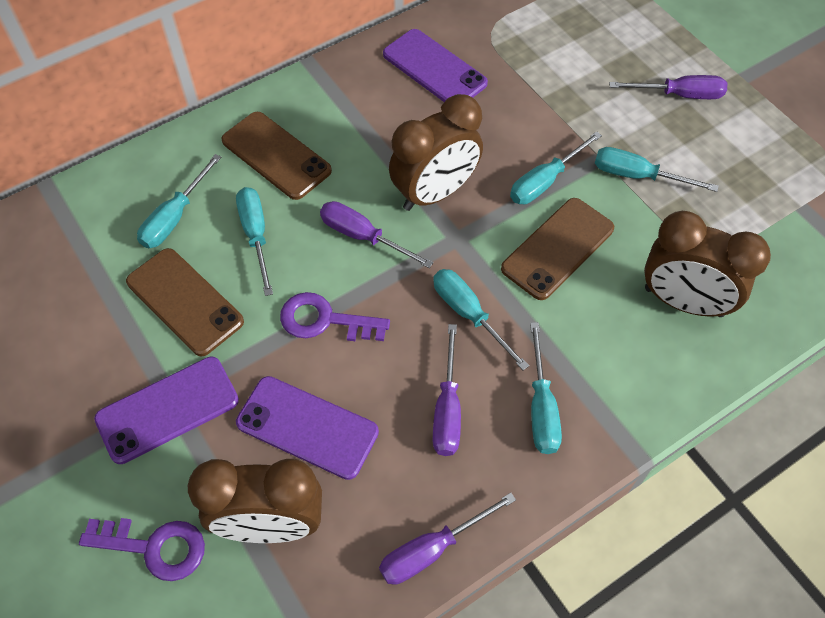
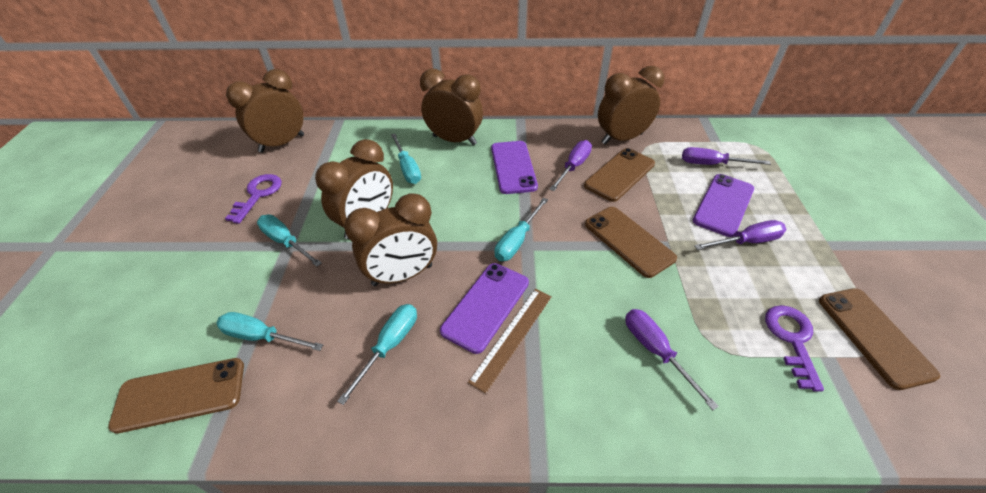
brown clock: [188,459,322,543] [389,94,483,211] [644,211,771,317] = 3 -> [226,69,304,153] [315,139,393,239] [344,193,437,286] [420,69,483,145] [598,66,664,145] = 5
brown phone: [126,248,244,356] [221,112,332,200] [501,198,614,300] = 3 -> [108,358,244,434] [584,148,655,202] [585,207,677,278] [819,288,940,390] = 4
brown ruler: none = 0 -> [468,289,552,394] = 1
turquoise screwdriver: [137,154,221,248] [236,187,273,296] [433,269,529,370] [510,131,602,204] [530,322,562,454] [595,147,719,192] = 6 -> [216,312,323,351] [257,214,322,267] [337,304,417,405] [391,134,421,184] [494,198,548,261] = 5

